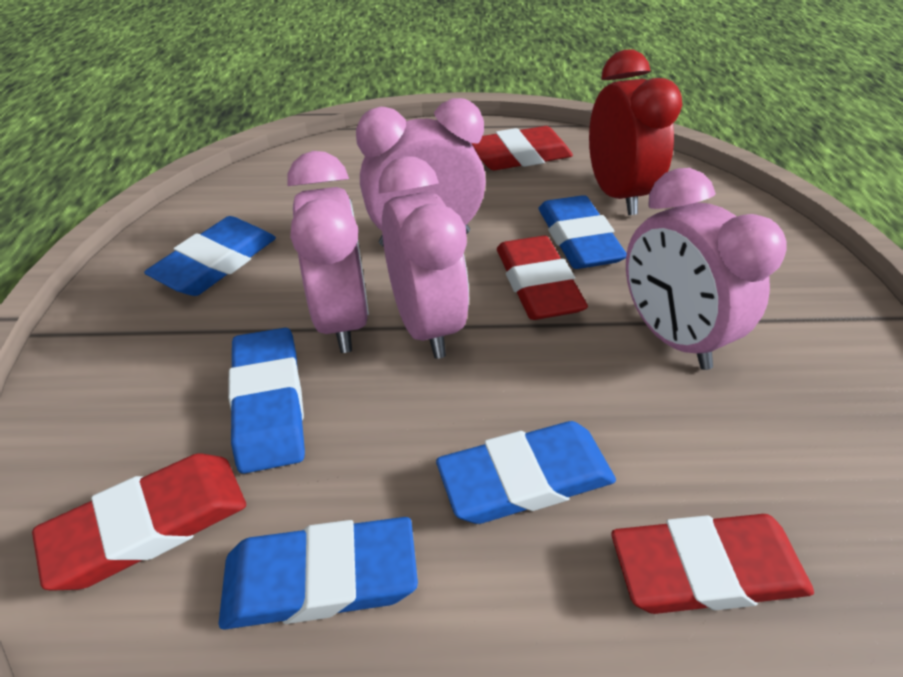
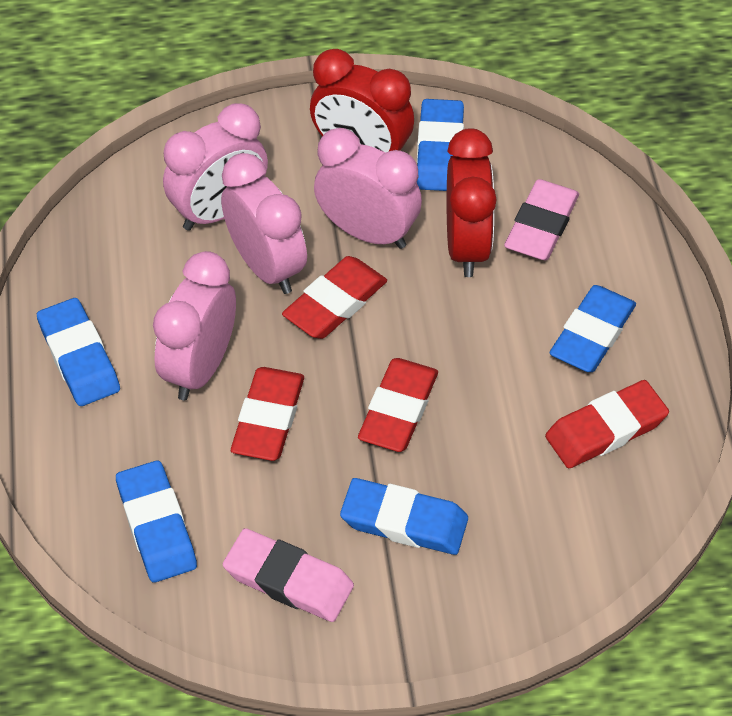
pink eraser: none = 0 -> [223,528,354,622] [504,179,579,261] = 2
red clock: [589,50,682,215] = 1 -> [310,49,414,153] [447,128,497,277] = 2

